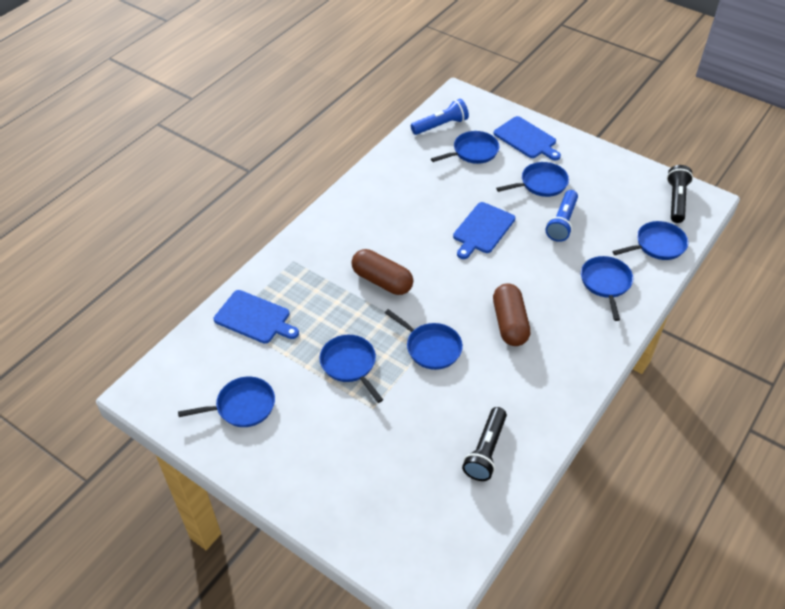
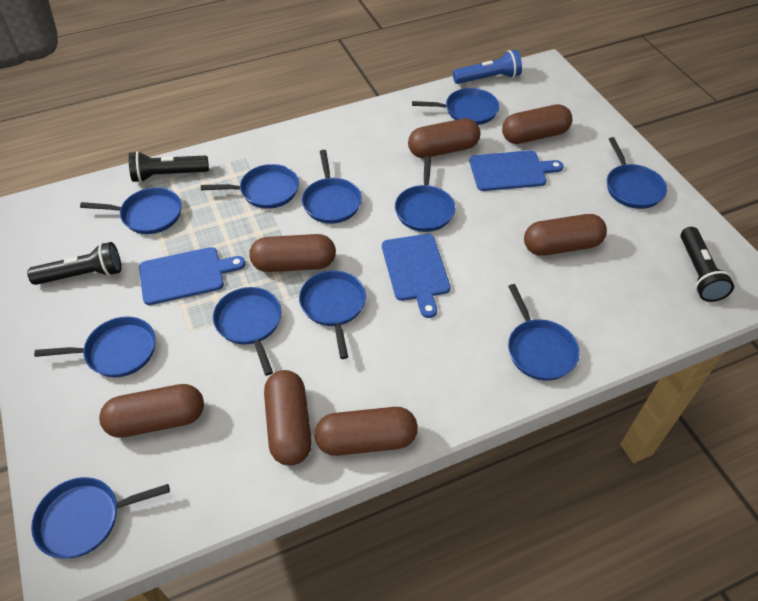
black flashlight: [462,407,507,481] [667,165,693,223] = 2 -> [27,242,121,285] [128,151,209,183] [681,227,734,302] = 3
blue flashlight: [411,99,469,135] [545,190,578,242] = 2 -> [453,50,522,84] = 1
blue pan: [178,377,275,427] [319,335,383,403] [385,309,463,370] [431,131,499,164] [496,162,569,197] [581,256,633,321] [612,221,688,260] = 7 -> [31,477,170,559] [34,317,156,377] [80,187,182,234] [201,164,299,209] [213,287,281,376] [299,270,366,359] [302,150,362,224] [395,156,455,232] [412,88,499,125] [508,284,580,381] [607,137,667,209] = 11
brown capsule: [351,249,413,295] [493,283,530,346] = 2 -> [99,384,204,438] [249,234,336,272] [264,370,312,465] [315,407,418,456] [408,118,480,158] [502,104,572,144] [524,214,607,256] = 7

